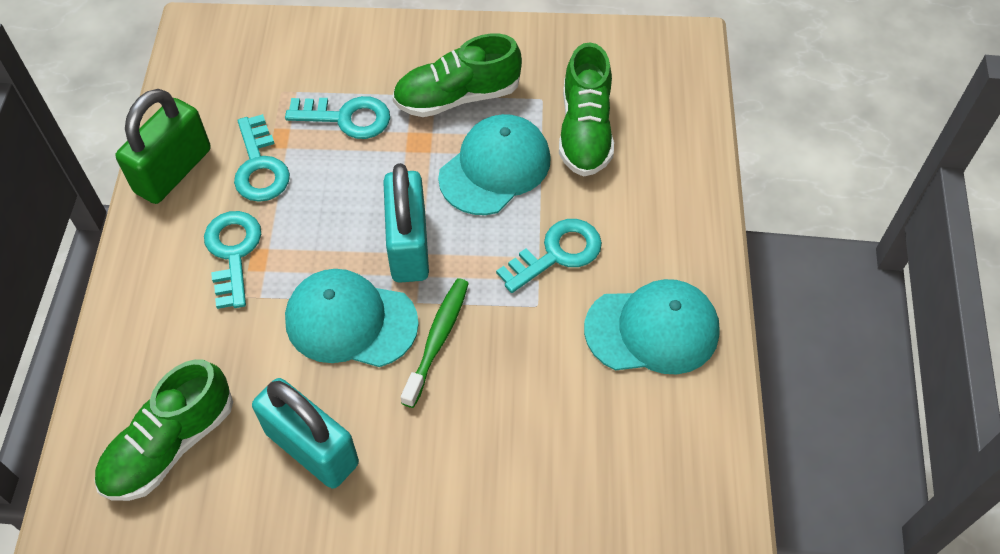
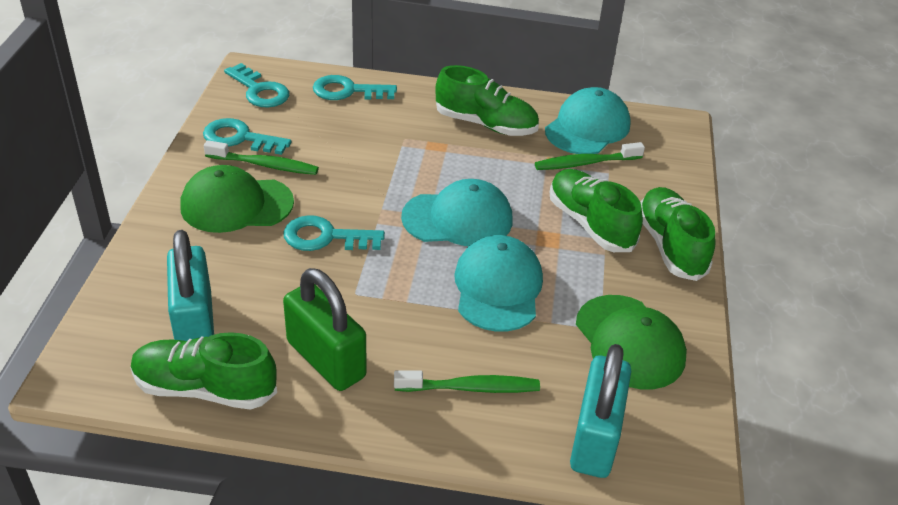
green cap: none = 0 -> [180,165,294,233] [576,295,687,389] = 2
green shoe: [94,359,233,501] [392,34,522,117] [559,42,614,176] = 3 -> [131,332,277,410] [435,65,539,136] [550,169,643,252] [641,187,715,281] = 4
green toothbrush: [401,278,469,408] = 1 -> [204,140,319,175] [394,370,540,393] [535,142,645,170] = 3

